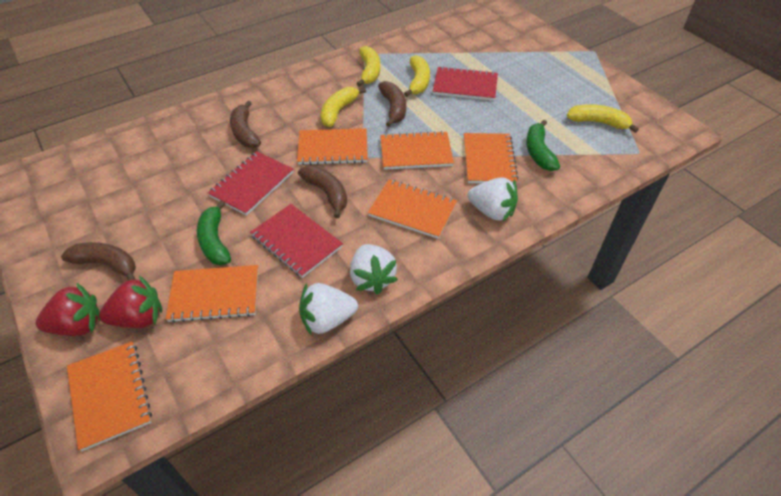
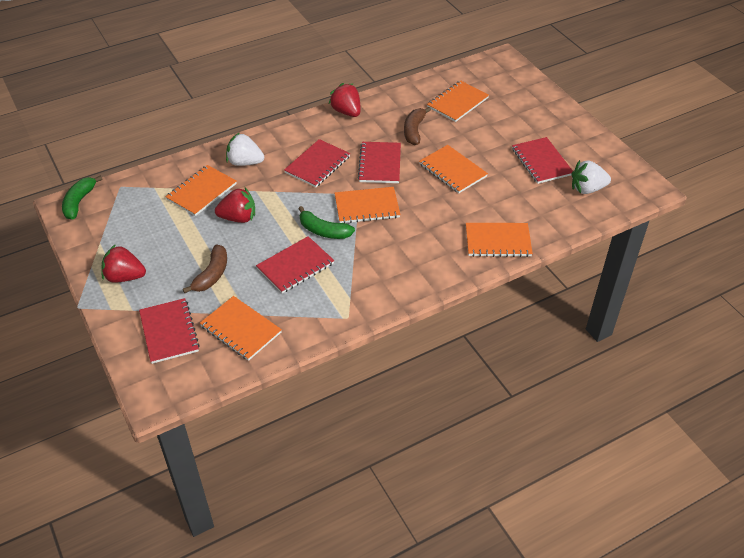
brown banana: [61,242,136,281] [230,101,261,148] [298,166,347,218] [378,81,406,127] = 4 -> [183,244,227,293] [404,107,431,145] = 2
red notebook: [208,151,293,216] [250,204,343,278] [433,66,498,101] = 3 -> [139,298,200,364] [256,236,334,293] [284,139,350,187] [358,142,401,183] [512,137,573,184] = 5
red strawberry: [35,283,100,336] [99,276,162,328] = 2 -> [101,244,146,283] [215,188,255,223] [329,83,361,117] = 3
white strawberry: [299,283,358,336] [350,244,398,294] [468,177,518,221] = 3 -> [226,132,264,166] [572,160,611,194] = 2
yellow banana: [321,87,366,127] [356,46,380,87] [404,55,430,97] [567,104,639,133] = 4 -> none = 0

